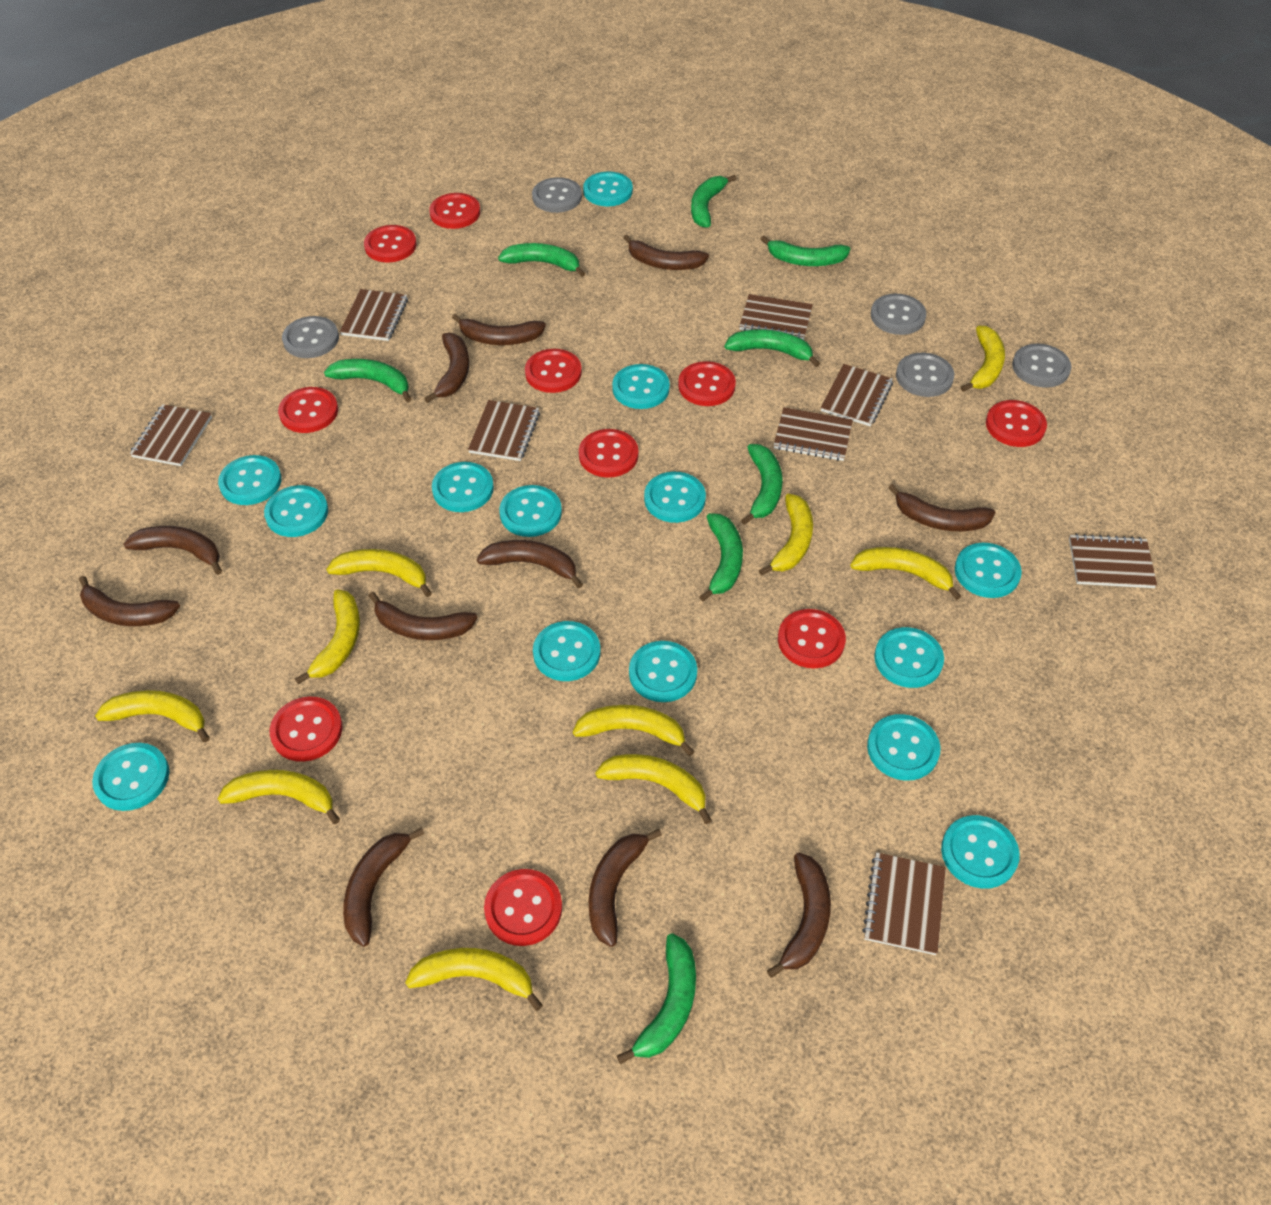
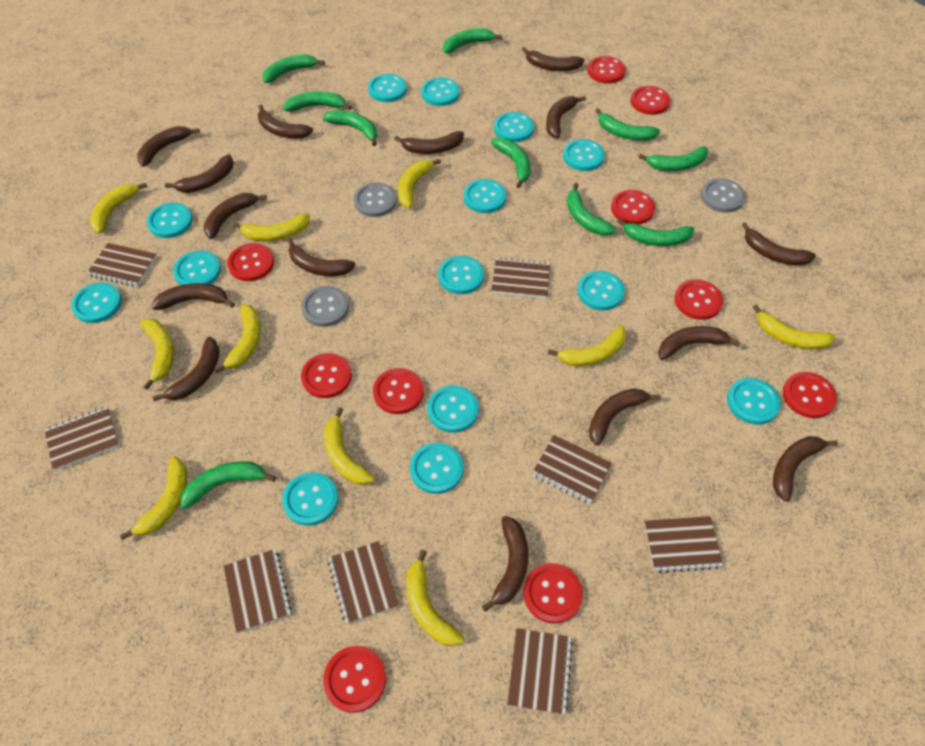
brown banana: [79,576,180,626] [123,526,222,575] [343,827,424,947] [369,592,477,640] [424,333,469,403] [452,314,546,345] [477,540,583,588] [589,829,662,947] [623,235,709,270] [767,853,831,978] [888,484,996,531] = 11 -> [137,126,200,167] [152,283,235,310] [153,337,220,401] [165,155,233,193] [204,193,267,239] [258,105,313,138] [287,238,356,276] [394,131,464,154] [482,516,529,612] [522,47,584,71] [546,96,586,138] [589,388,660,445] [658,326,740,360] [742,222,816,265] [773,436,838,502] = 15
green banana: [324,359,411,402] [498,243,585,277] [617,933,696,1064] [691,175,736,228] [699,513,743,601] [724,329,820,367] [741,444,783,525] [761,236,851,266] = 8 -> [181,461,276,509] [262,54,325,83] [283,91,352,111] [323,110,377,146] [443,28,502,54] [491,138,531,188] [567,183,616,236] [595,108,660,141] [617,218,694,246] [639,146,708,171] = 10
grey button: [282,316,339,358] [532,177,582,213] [871,294,926,335] [896,353,954,397] [1012,344,1071,388] = 5 -> [301,286,349,327] [354,183,397,217] [701,178,745,213] = 3

